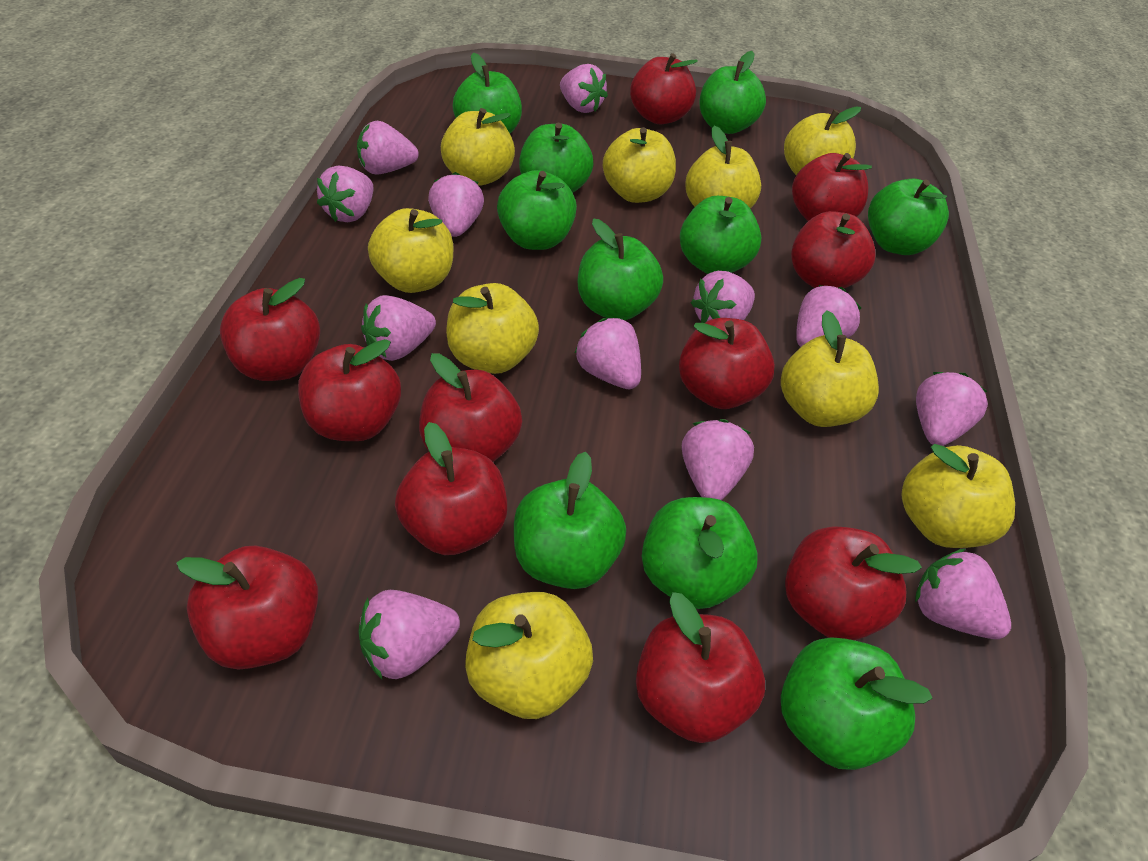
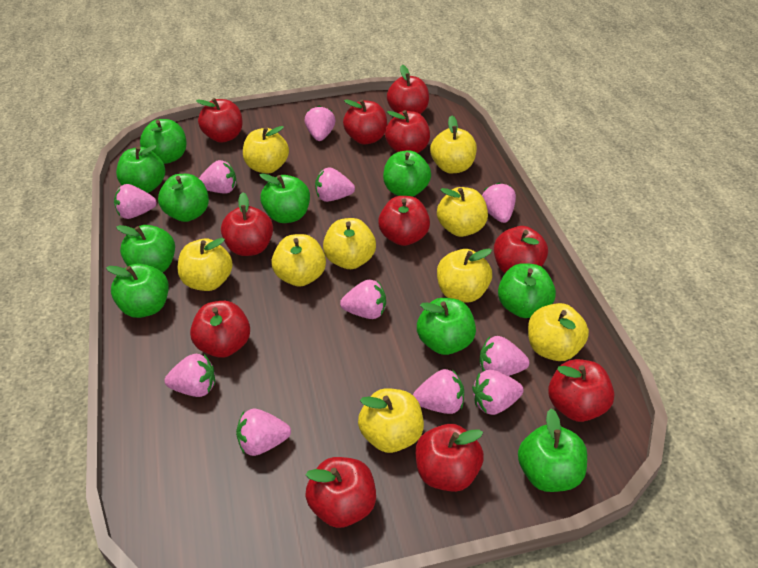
pink strawberry: [317,166,373,222] [357,121,419,175] [358,590,460,679] [361,295,436,361] [428,172,484,237] [560,64,608,113] [575,318,641,389] [682,419,754,500] [691,271,755,323] [796,285,861,347] [915,549,1011,639] [916,372,988,446] = 12 -> [114,184,157,219] [165,354,215,397] [199,160,237,193] [236,409,291,456] [305,106,335,141] [315,167,355,202] [340,280,386,319] [413,369,464,414] [472,370,524,415] [479,336,529,376] [482,183,516,223] = 11

